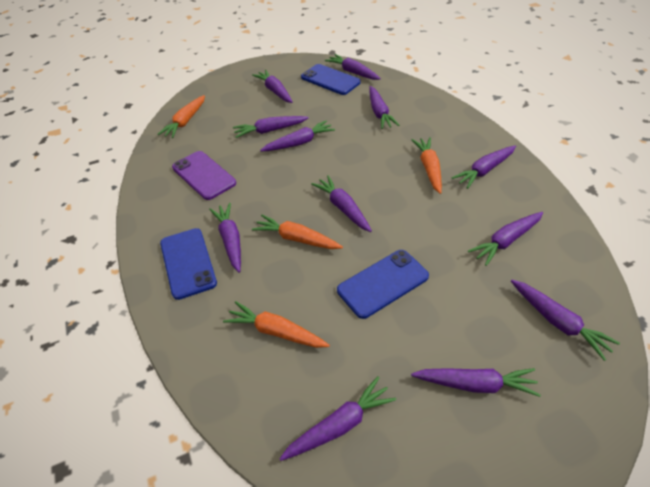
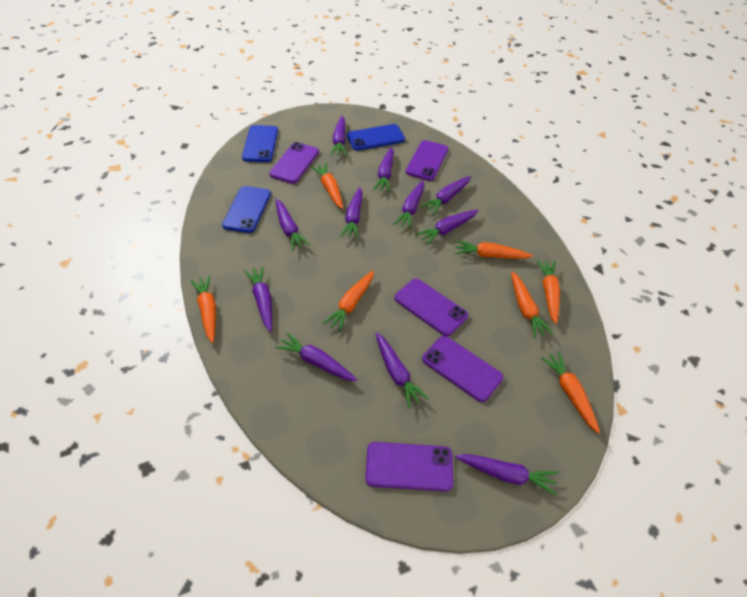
orange carrot: [158,95,205,138] [223,301,330,348] [252,215,343,249] [412,137,442,194] = 4 -> [190,275,216,343] [311,162,343,209] [323,271,374,332] [455,240,533,259] [511,271,553,338] [537,260,560,324] [541,351,600,434] = 7
purple carrot: [209,203,241,273] [233,116,309,138] [252,70,293,103] [260,120,335,152] [279,377,396,461] [311,175,372,232] [325,54,381,80] [369,86,400,129] [411,368,541,397] [452,145,516,189] [468,212,543,266] [511,280,620,361] = 12 -> [244,266,272,332] [275,332,357,381] [276,199,310,251] [330,116,347,156] [340,187,362,239] [373,147,394,192] [376,333,429,409] [394,180,424,229] [416,210,479,245] [421,176,471,215] [455,454,558,496] = 11
purple phone: [172,151,236,200] = 1 -> [270,142,319,184] [365,442,453,492] [395,279,468,336] [406,140,449,181] [422,336,503,402] = 5

